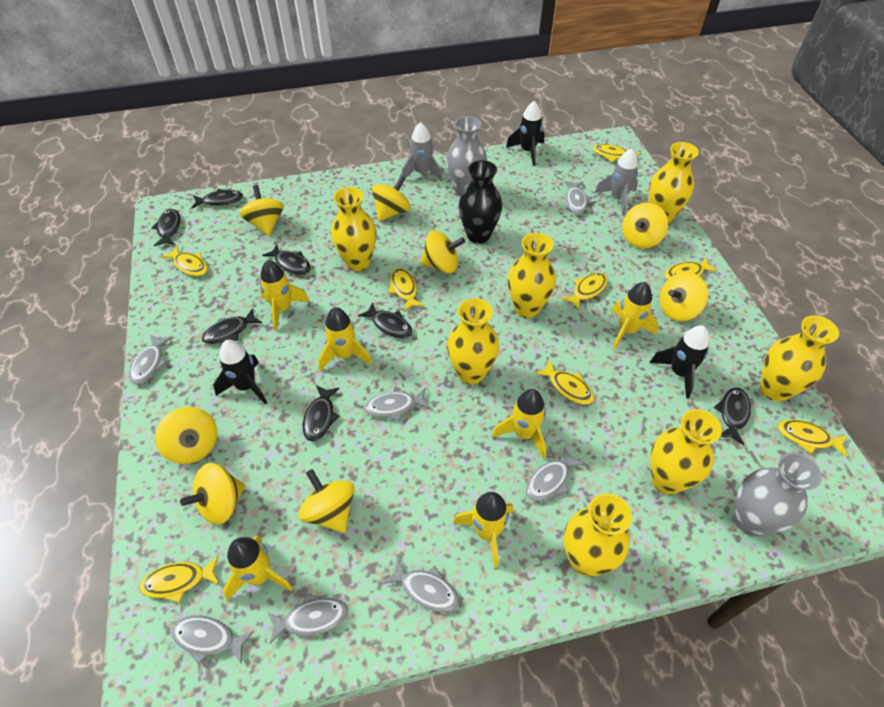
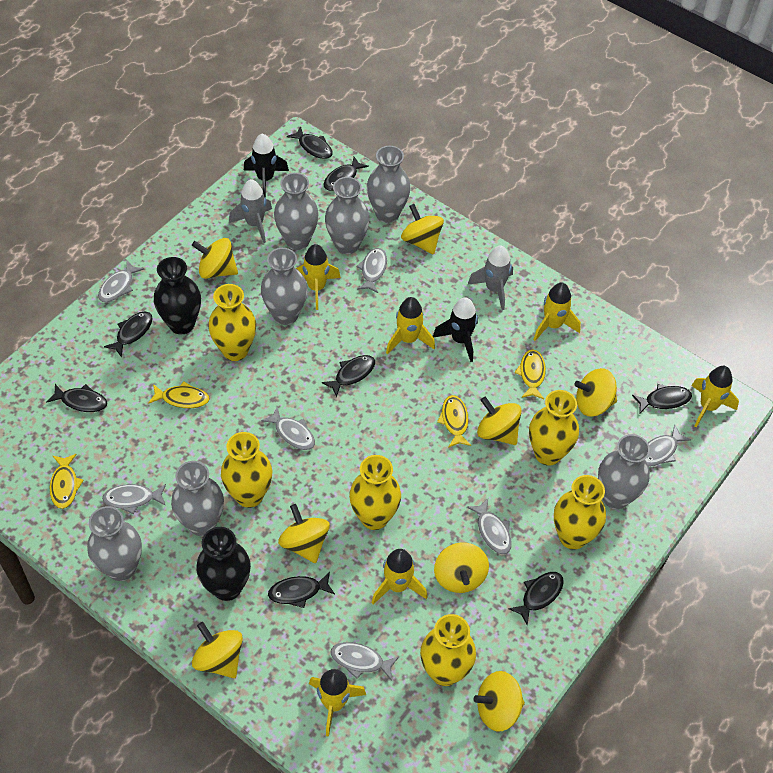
black fish: [152,209,181,246] [192,189,243,209] [202,308,262,344] [262,244,311,275] [303,385,340,441] [358,302,412,338] [714,388,751,445] = 7 -> [46,384,107,412] [104,312,153,357] [268,572,335,608] [287,126,333,159] [322,355,375,397] [324,157,369,191] [508,572,564,625] [632,384,692,413] = 8
black rocket: [213,340,267,405] [506,101,544,166] [650,325,709,398] = 3 -> [244,134,289,198] [433,297,478,362] = 2
black vase: [459,160,502,244] = 1 -> [154,257,201,334] [196,527,251,601] = 2
grey vase: [446,116,487,197] [734,452,822,537] = 2 -> [87,506,142,581] [171,461,224,536] [261,248,308,325] [274,173,319,250] [325,177,370,254] [367,146,411,223] [598,434,650,509] = 7
yellow fish: [139,555,219,603] [161,246,208,276] [388,268,425,312] [535,360,594,405] [561,272,608,311] [593,144,641,162] [664,257,718,280] [778,419,848,457] = 8 -> [50,454,84,509] [148,382,210,408] [437,395,471,448] [515,349,546,399] = 4
yellow vase: [331,187,377,271] [447,298,499,385] [508,233,556,318] [564,494,632,576] [649,142,699,224] [650,409,722,495] [760,315,839,402] = 7 -> [208,284,256,361] [221,432,272,508] [349,455,401,530] [420,614,476,686] [529,390,579,466] [554,475,606,550] = 6

